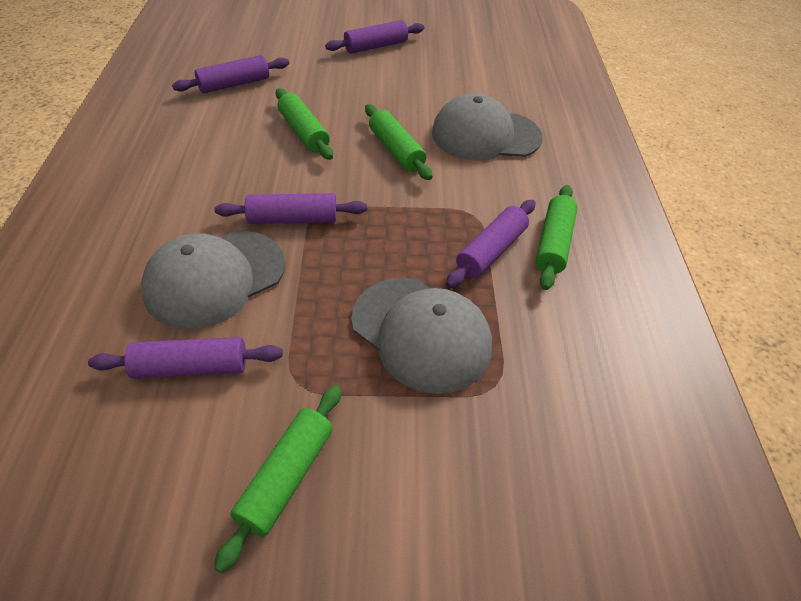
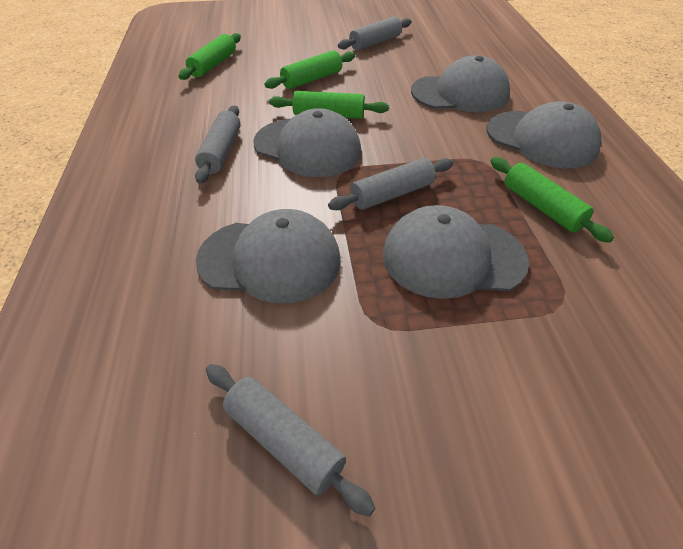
grey cap: [141,231,285,329] [351,277,492,394] [432,93,542,160] = 3 -> [196,209,341,303] [253,108,362,177] [383,205,529,299] [411,55,510,112] [487,101,602,168] = 5
grey rolling pin: none = 0 -> [195,106,241,184] [206,364,375,517] [328,158,453,210] [338,16,412,50] = 4
purple rolling pin: [88,337,283,379] [172,55,289,93] [214,193,367,224] [325,20,424,54] [446,200,535,288] = 5 -> none = 0

